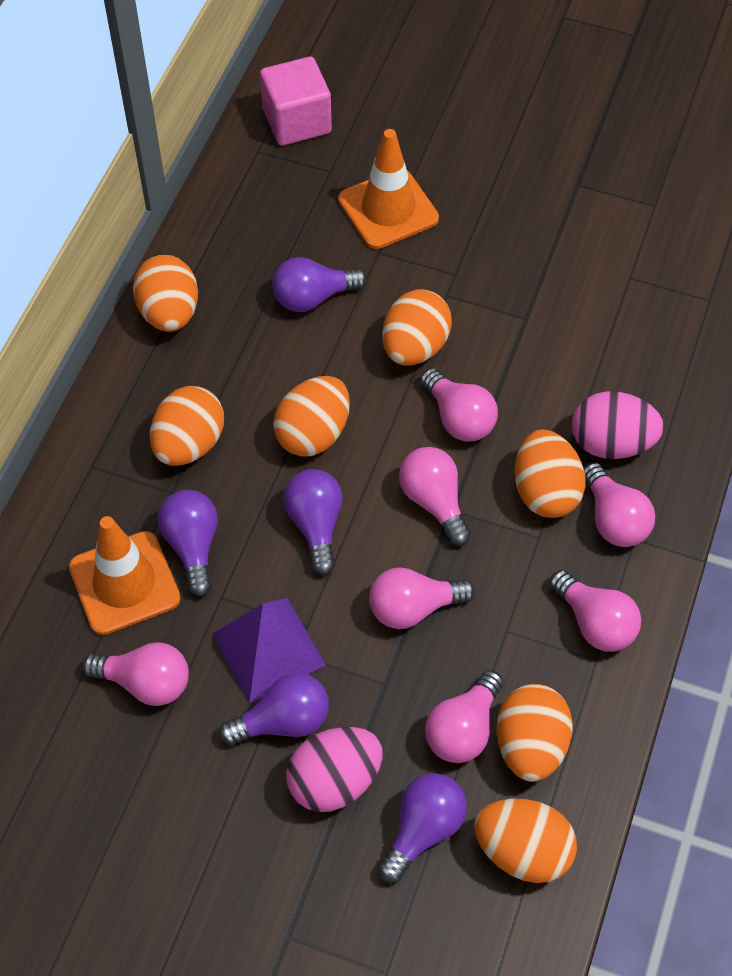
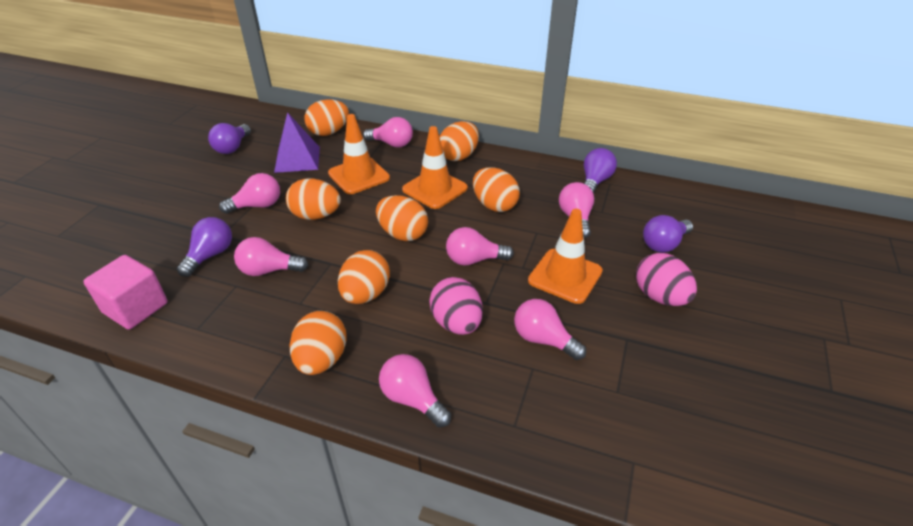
orange traffic cone: [69,516,180,635] [338,129,439,249] = 2 -> [328,114,390,194] [402,126,468,209] [528,209,603,304] = 3
purple light bulb: [158,490,218,597] [219,673,329,745] [272,257,367,312] [283,469,343,575] [378,773,467,883] = 5 -> [177,217,232,277] [208,123,251,154] [584,148,617,194] [643,215,693,253] = 4

